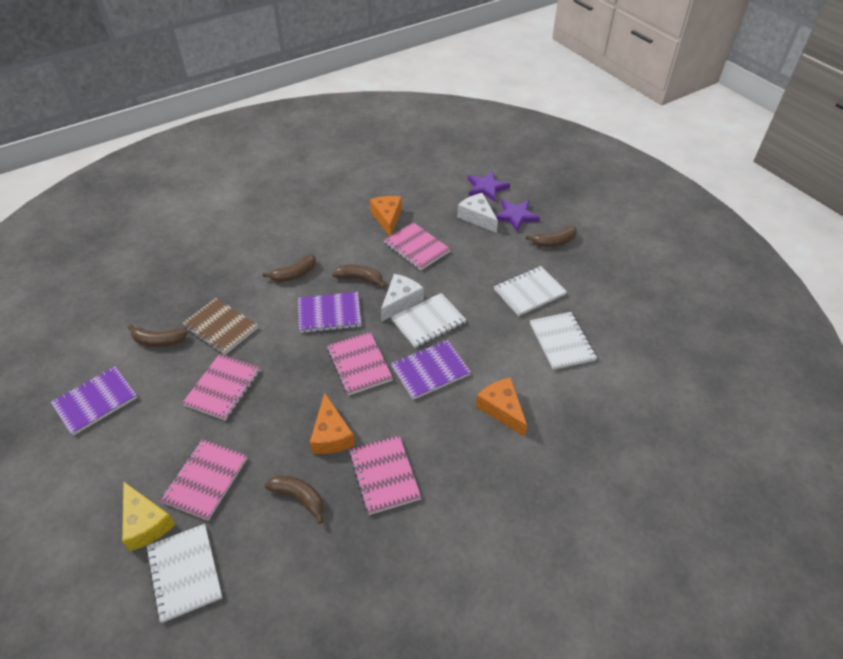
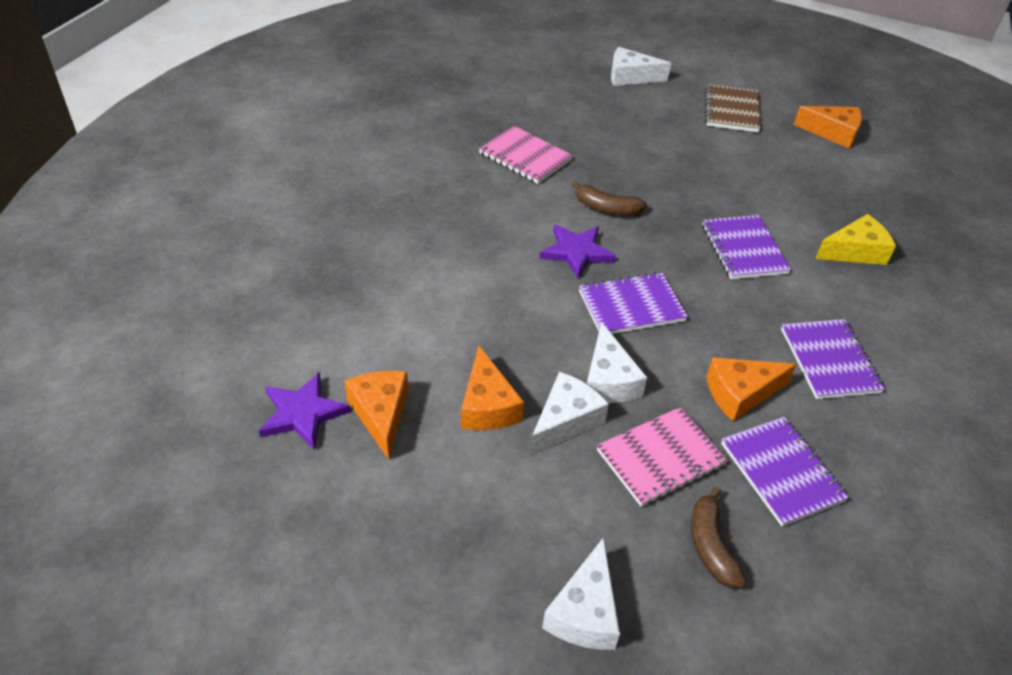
brown banana: [128,325,188,347] [262,254,316,282] [264,475,324,524] [332,265,386,288] [525,226,577,247] = 5 -> [572,180,647,215] [691,486,746,588] = 2
orange cheese: [310,392,355,454] [370,196,402,236] [476,378,527,437] = 3 -> [345,371,408,460] [461,346,524,430] [706,357,797,421] [794,106,862,149] = 4
pink notebook: [160,439,248,521] [182,354,260,421] [327,332,393,396] [349,435,421,515] [384,222,450,270] = 5 -> [479,126,573,184] [597,407,728,507] = 2
purple notebook: [51,366,138,436] [298,292,361,333] [391,340,471,400] = 3 -> [579,272,688,334] [702,215,791,279] [721,417,849,526] [781,319,885,399] = 4
white cheese: [381,274,424,321] [457,193,498,233] = 2 -> [530,372,609,455] [542,538,620,650] [587,322,647,403] [611,47,671,86] = 4
white notebook: [146,524,223,623] [391,293,466,348] [494,266,567,316] [530,312,597,370] = 4 -> none = 0

